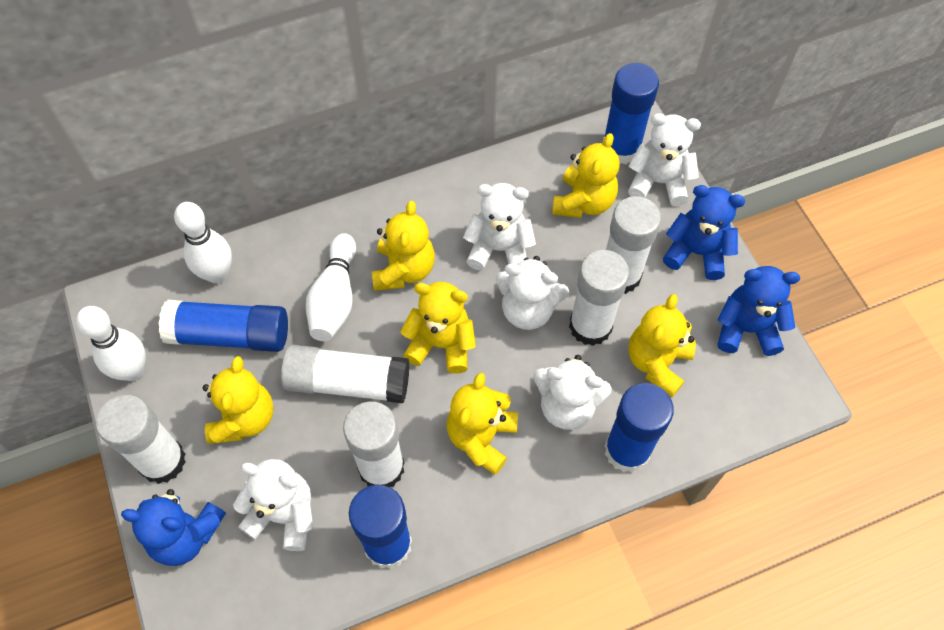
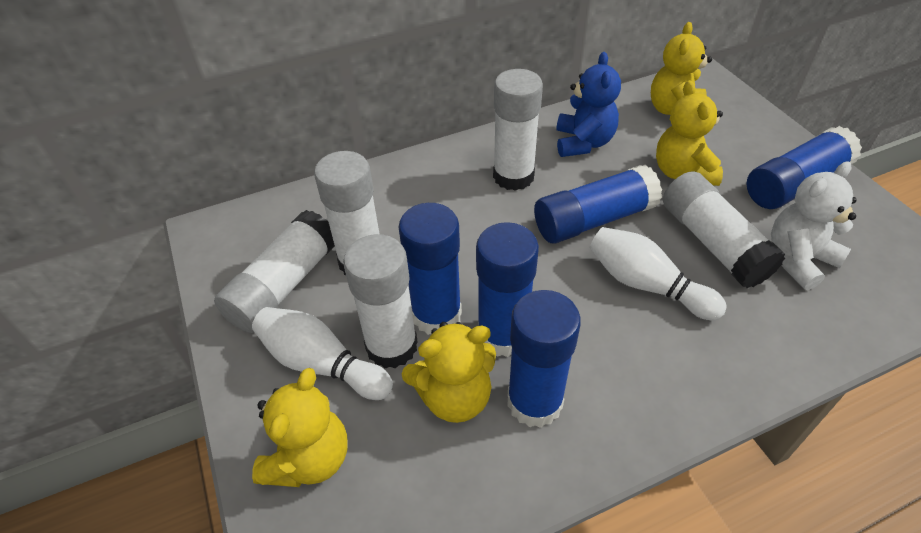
blue glue stick: [159,300,288,352] [349,485,412,569] [602,63,659,164] [604,383,674,473] = 4 -> [399,203,462,335] [476,222,539,357] [507,290,581,428] [534,165,662,243] [747,126,862,209] = 5
blue teddy bear: [121,489,226,566] [663,185,745,280] [717,266,800,356] = 3 -> [556,52,621,157] = 1
white bowling pin: [76,306,146,381] [174,202,232,284] [306,233,356,341] = 3 -> [252,307,393,400] [589,227,727,320] = 2
white teddy bear: [233,459,313,551] [463,183,536,270] [496,256,569,330] [533,355,612,430] [628,113,701,206] = 5 -> [771,162,856,290] = 1
yellow teddy bear: [203,356,273,444] [372,201,435,291] [400,282,476,374] [447,373,518,475] [552,133,620,218] [628,294,696,397] = 6 -> [252,368,348,487] [402,322,496,423] [651,22,712,117] [656,80,723,186] = 4

